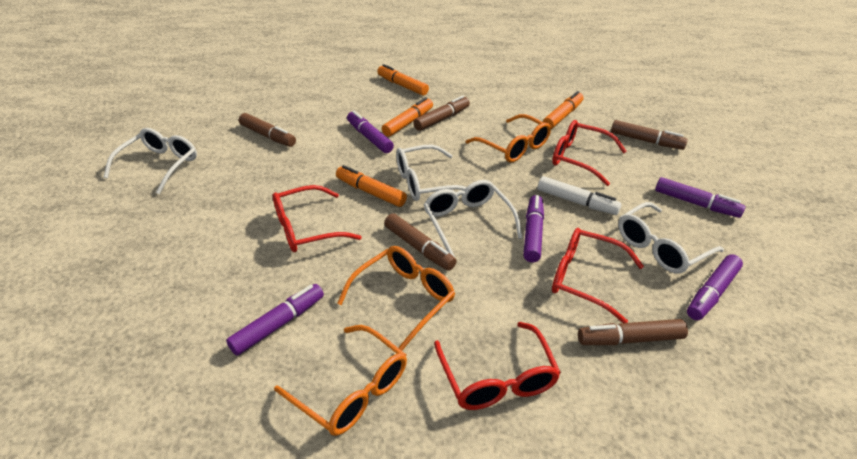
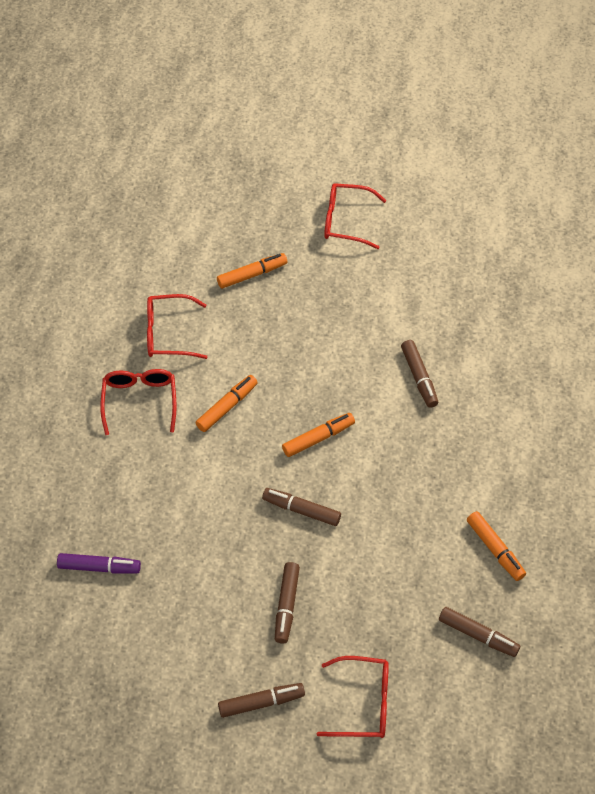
orange glasses: [274,325,407,436] [337,246,455,351] [466,114,551,162] = 3 -> none = 0
purple marker: [226,284,324,356] [347,111,394,153] [523,195,544,262] [655,177,746,218] [687,255,743,320] = 5 -> [57,553,141,574] = 1
white glasses: [104,128,197,194] [396,145,466,201] [424,180,522,257] [618,202,724,273] = 4 -> none = 0
white marker: [538,176,622,215] = 1 -> none = 0

